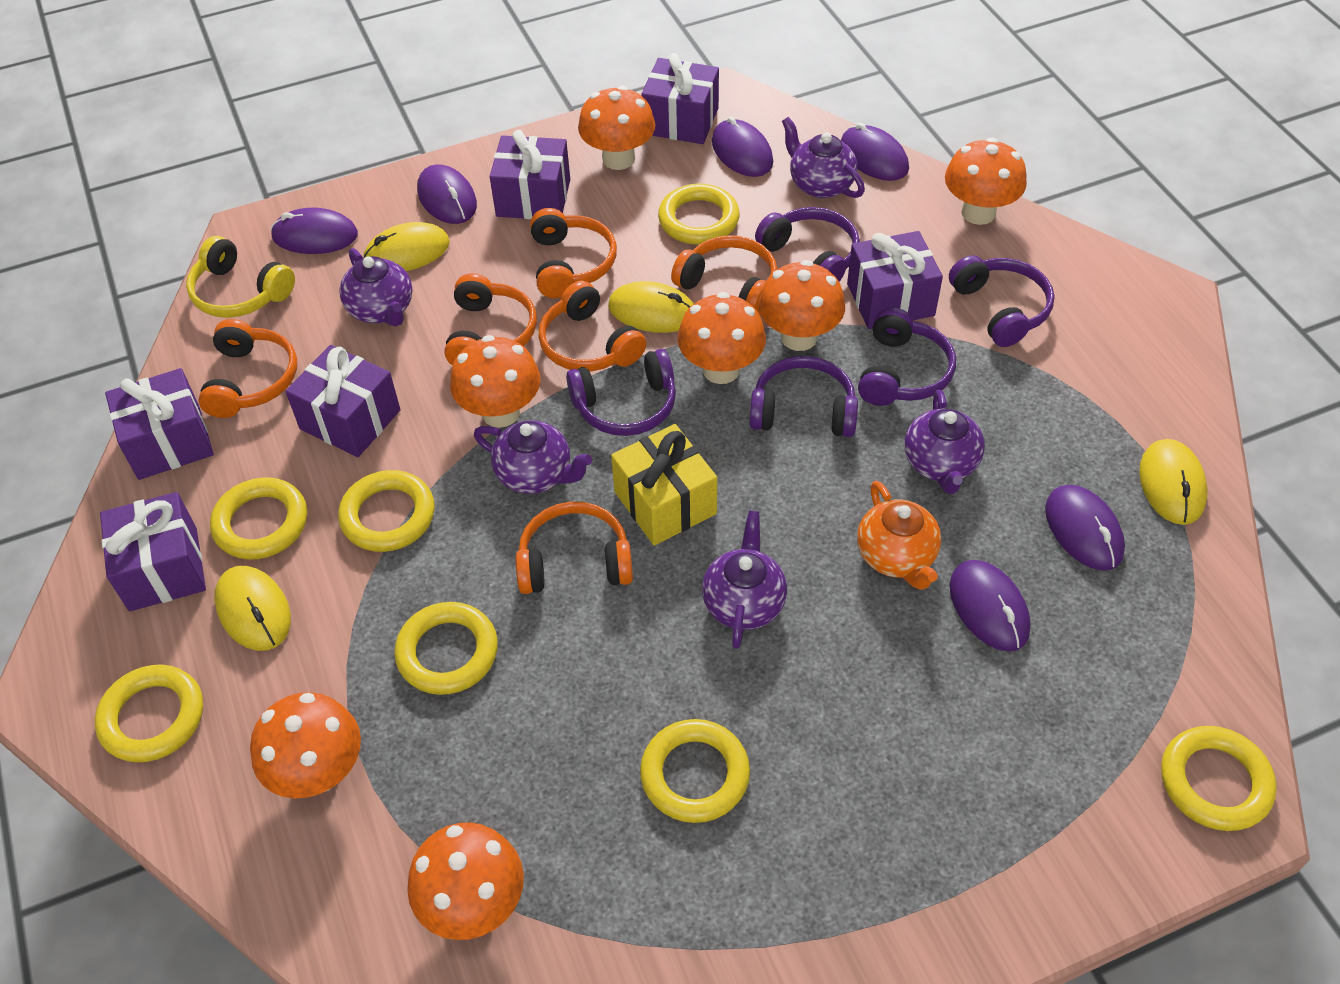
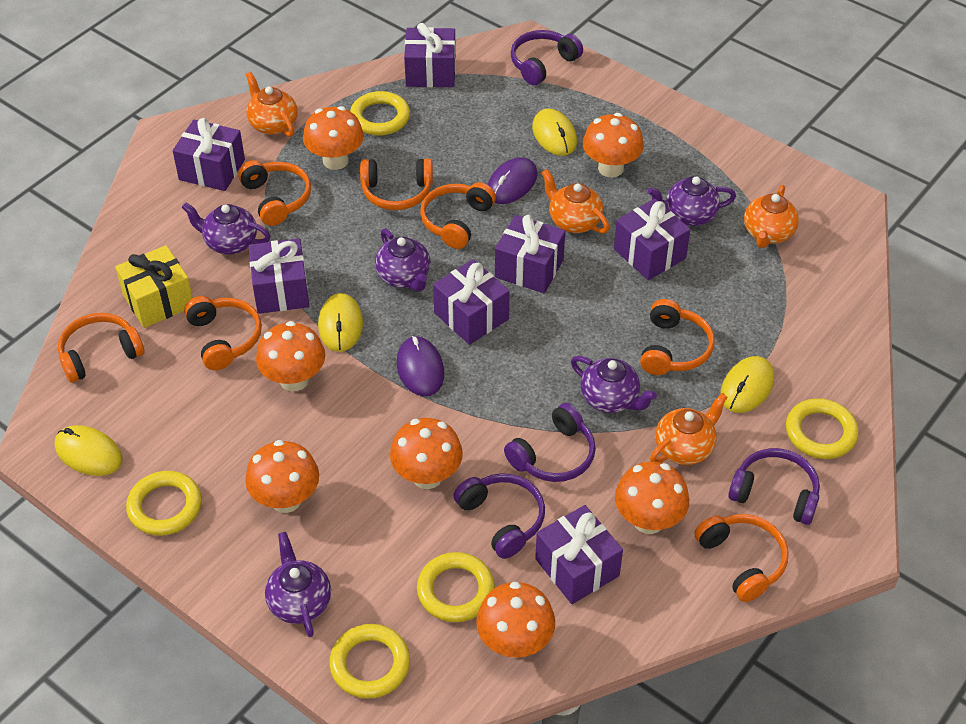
orange headphones: [198,319,297,418] [444,273,537,365] [515,502,633,594] [530,208,617,298] [538,281,646,371] [671,235,777,315] = 6 -> [58,313,144,383] [184,296,262,370] [238,160,311,226] [360,158,433,210] [420,182,496,249] [640,299,714,375] [694,514,789,602] = 7
orange teapot: [857,481,941,590] = 1 -> [246,72,298,137] [541,169,609,234] [650,393,728,465] [744,185,799,248] = 4
purple gift: [100,492,206,611] [105,368,214,480] [285,345,401,457] [490,130,570,219] [641,53,719,144] [847,231,943,329] = 6 -> [173,118,245,191] [249,238,309,314] [404,23,456,87] [433,259,510,345] [495,215,565,293] [535,505,623,604] [614,199,691,280] = 7
purple headphones: [566,349,676,436] [749,356,858,437] [755,207,860,282] [858,307,956,406] [949,255,1055,347] = 5 -> [453,473,545,559] [504,403,596,482] [511,30,583,85] [728,448,820,525] = 4
purple mouse: [270,207,358,254] [417,165,477,224] [712,117,773,177] [841,123,909,181] [949,560,1030,652] [1045,485,1125,571] = 6 -> [397,336,444,396] [488,157,537,204] = 2
yellow headphones: [186,236,295,318] = 1 -> none = 0
yellow ring: [95,664,203,763] [210,477,307,560] [338,470,435,552] [394,602,498,695] [640,719,750,823] [658,184,740,245] [1161,726,1277,831] = 7 -> [126,471,202,536] [329,624,410,699] [350,91,410,136] [417,552,495,622] [786,398,859,459] = 5

